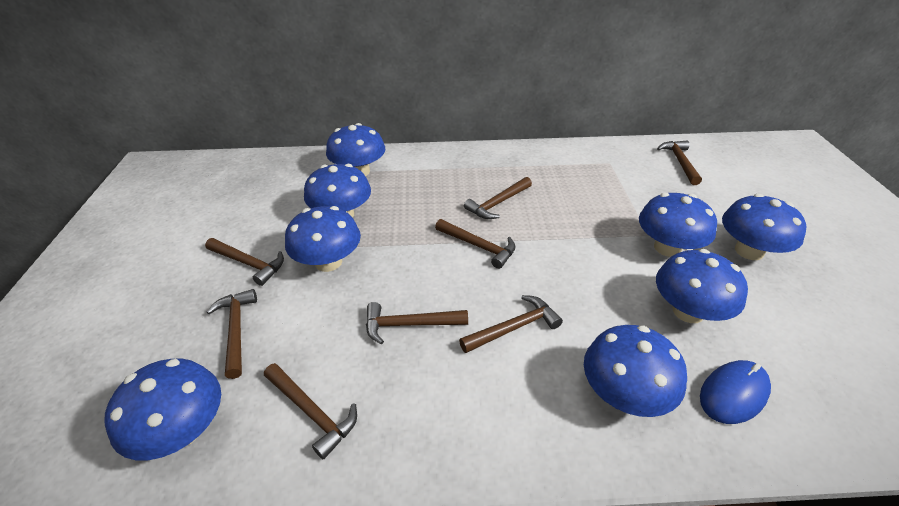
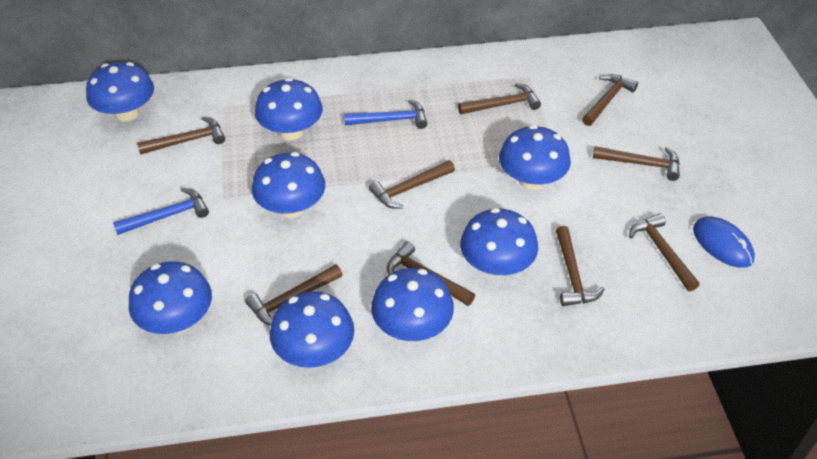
blue hammer: none = 0 -> [113,188,209,235] [344,100,428,129] = 2
brown hammer: [205,238,284,286] [207,289,257,379] [264,363,357,460] [366,302,468,344] [435,219,516,269] [459,295,563,353] [464,177,532,219] [657,141,702,185] = 8 -> [137,117,225,155] [245,264,342,325] [369,160,455,209] [387,241,475,306] [458,83,541,114] [556,226,605,306] [582,74,638,126] [593,146,680,181] [629,214,700,291] = 9

